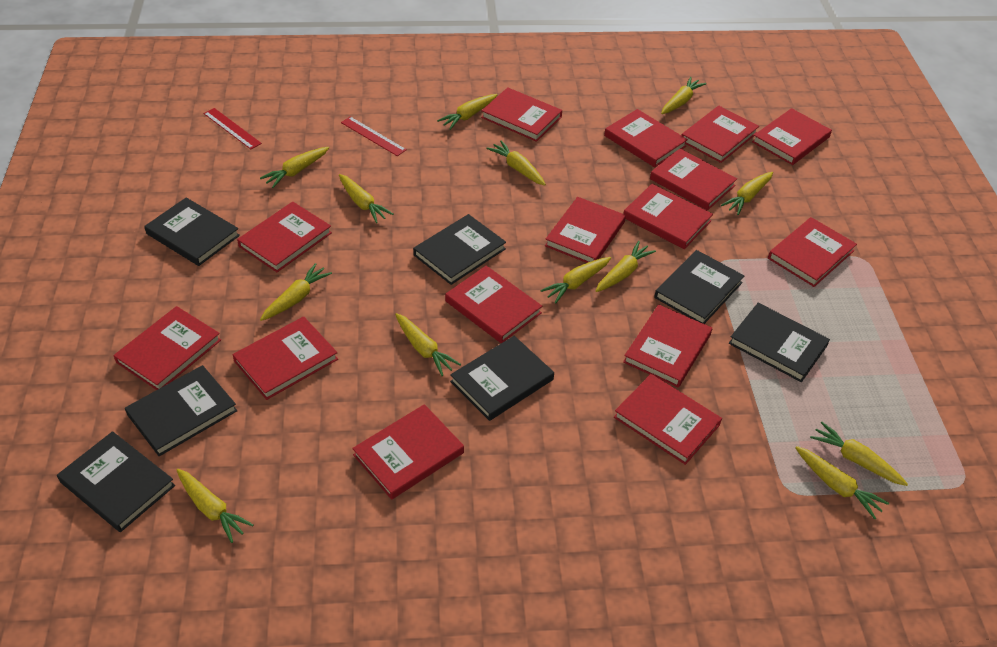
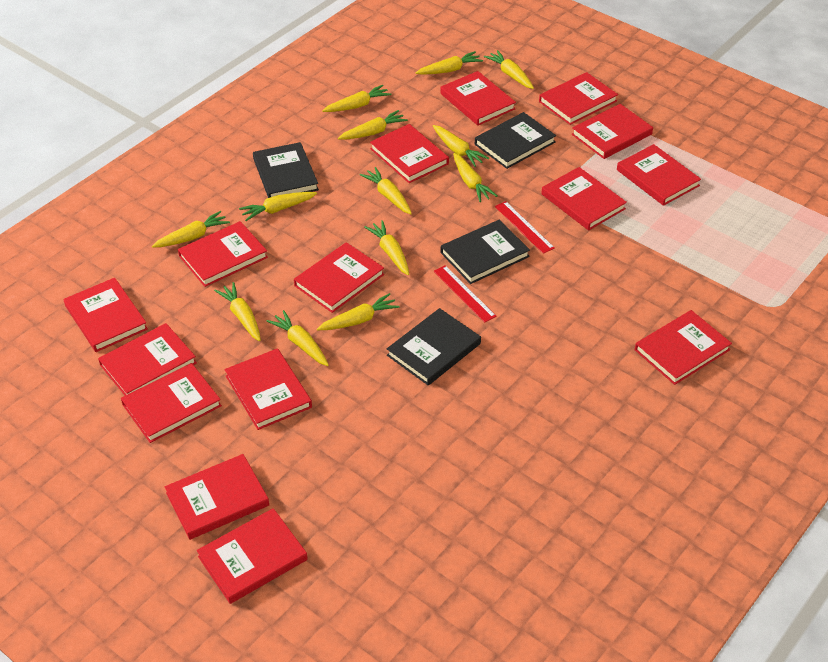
black book: [57,431,175,532] [125,365,238,456] [144,197,240,266] [413,214,506,285] [450,336,554,421] [654,250,744,324] [729,303,830,382] = 7 -> [253,142,319,198] [387,308,481,385] [441,220,530,284] [475,112,556,169] = 4

